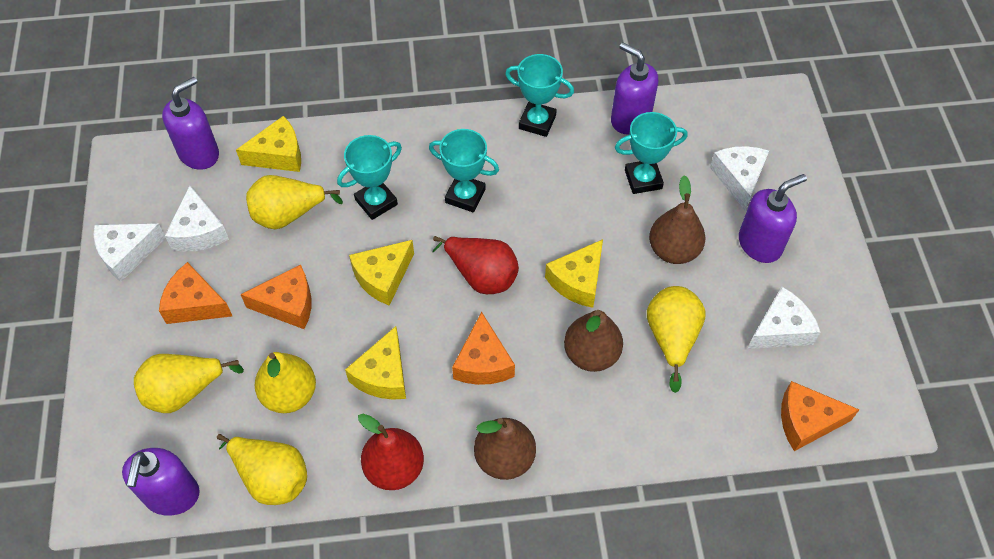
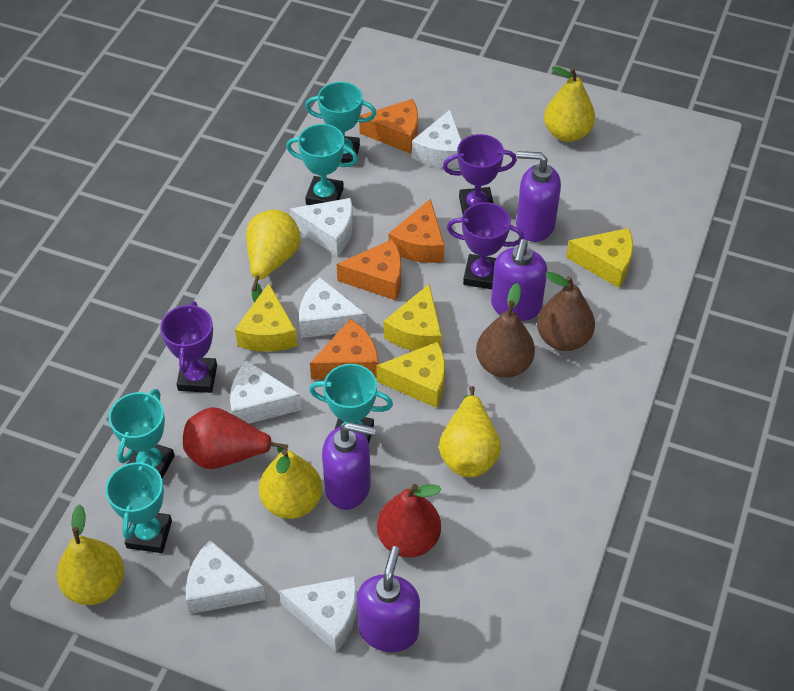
brown pear: [474,418,536,480] [564,310,623,372] [649,175,705,264] = 3 -> [476,283,535,378] [537,272,595,351] = 2
purple trophy: none = 0 -> [160,301,217,393] [443,134,517,214] [447,202,524,289] = 3
turquoise trophy: [337,135,402,220] [429,129,499,212] [505,54,574,137] [615,112,688,194] = 4 -> [105,456,172,553] [109,389,175,479] [286,124,358,205] [305,82,377,166] [309,364,393,443] = 5
white cheese: [94,223,165,282] [165,185,229,252] [710,146,769,211] [747,287,820,349] = 4 -> [186,540,266,614] [230,361,302,424] [279,576,357,652] [290,198,353,256] [299,277,366,338] [412,109,462,169] = 6

